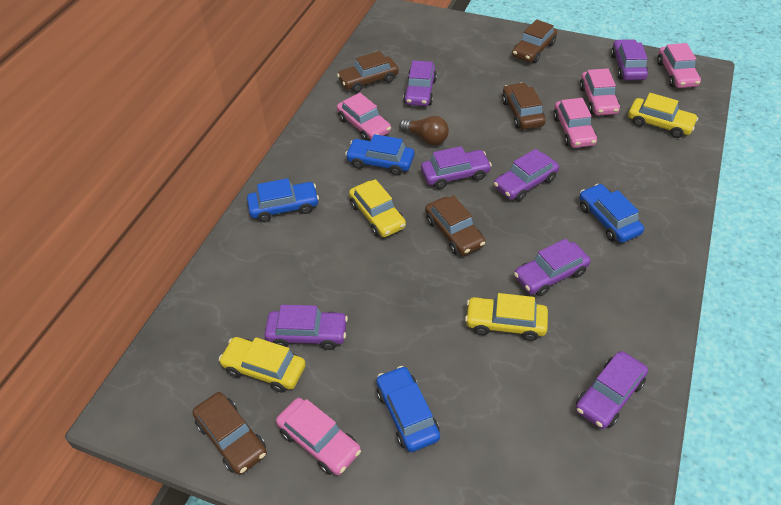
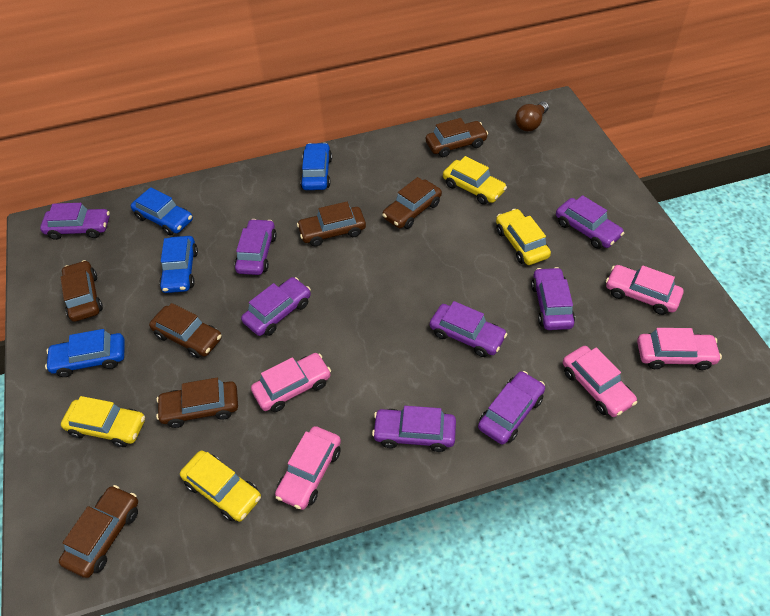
brown car: [193,392,267,475] [337,51,399,93] [425,195,485,256] [502,83,545,130] [512,19,557,63] = 5 -> [59,485,138,578] [61,260,103,322] [149,303,222,358] [156,378,238,428] [297,202,366,247] [382,177,442,229] [426,118,488,157] = 7
purple car: [264,305,348,350] [403,61,437,106] [421,146,492,189] [494,149,559,201] [514,239,591,296] [575,351,648,429] [611,39,648,80] = 7 -> [40,203,110,240] [235,219,277,275] [241,277,311,336] [372,406,456,452] [430,301,507,357] [478,371,545,444] [531,267,575,330] [556,195,624,249] = 8

